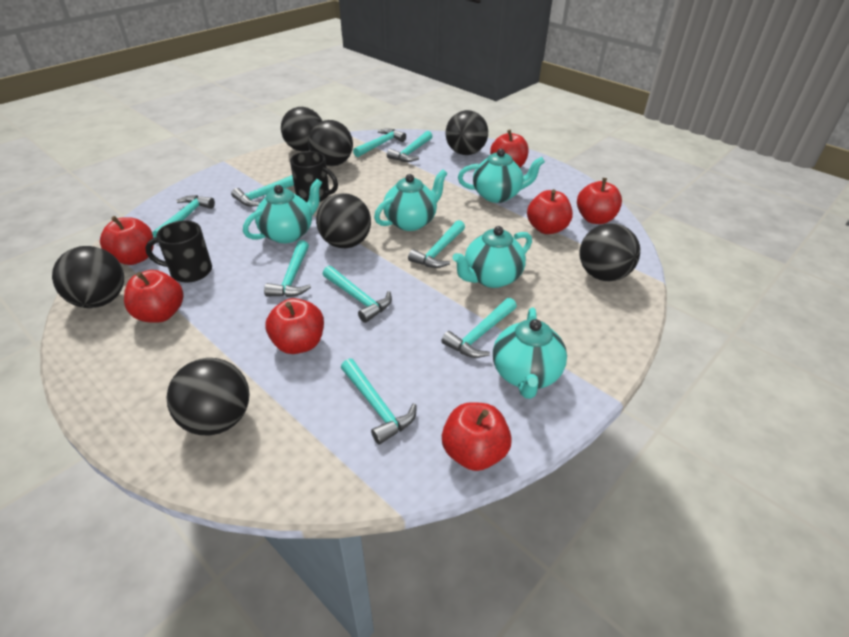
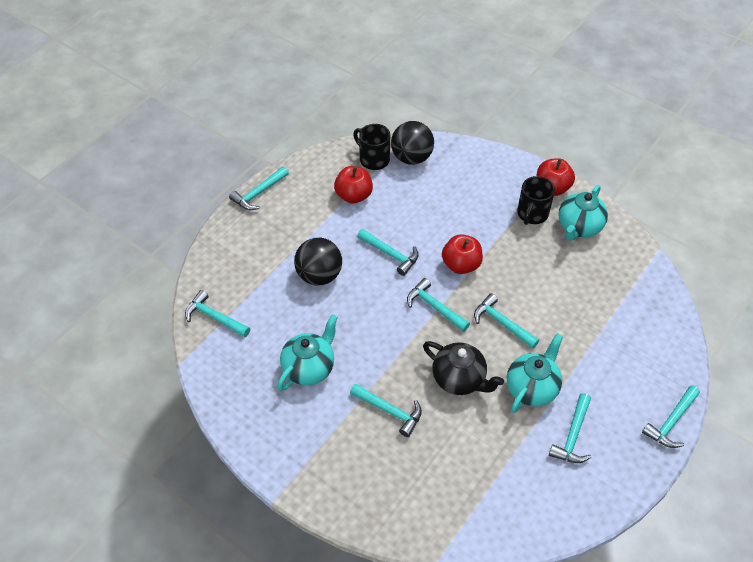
black ball: [52,246,124,308] [167,358,249,435] [281,107,322,152] [308,120,353,166] [316,193,371,248] [446,110,488,155] [579,223,640,281] = 7 -> [294,238,342,285] [391,121,434,165] = 2
black teapot: none = 0 -> [423,341,504,395] = 1
red apple: [100,216,154,265] [124,270,184,323] [266,298,324,354] [442,402,512,471] [490,130,529,167] [527,189,573,234] [577,178,622,224] = 7 -> [334,166,373,204] [442,234,483,274] [537,158,575,196] = 3
turquoise hammer: [152,195,215,238] [231,175,294,207] [264,240,311,297] [323,266,392,323] [341,359,417,445] [353,128,406,157] [387,131,433,162] [408,220,465,268] [441,298,517,358] = 9 -> [185,290,251,337] [229,167,289,210] [350,383,422,437] [357,229,419,276] [407,278,470,332] [474,293,539,349] [549,393,591,463] [642,385,700,448] = 8
turquoise teapot: [243,179,322,243] [374,169,447,231] [452,226,532,288] [458,149,545,203] [493,308,567,399] = 5 -> [277,314,338,391] [507,333,563,413] [559,185,608,241] = 3

